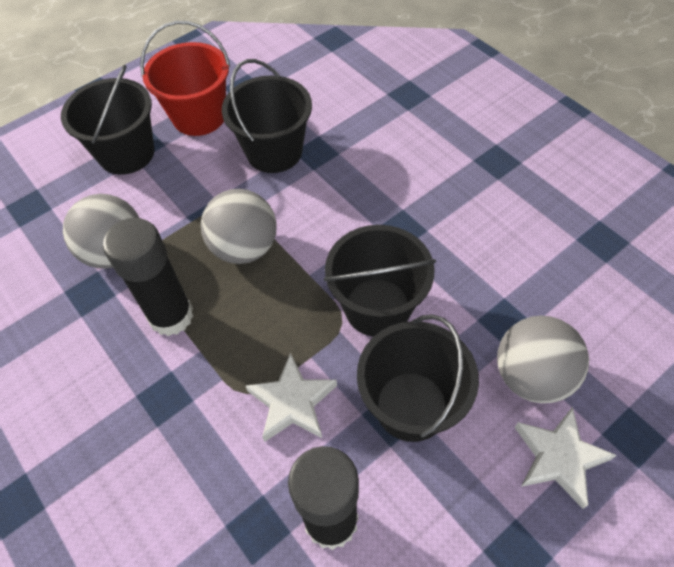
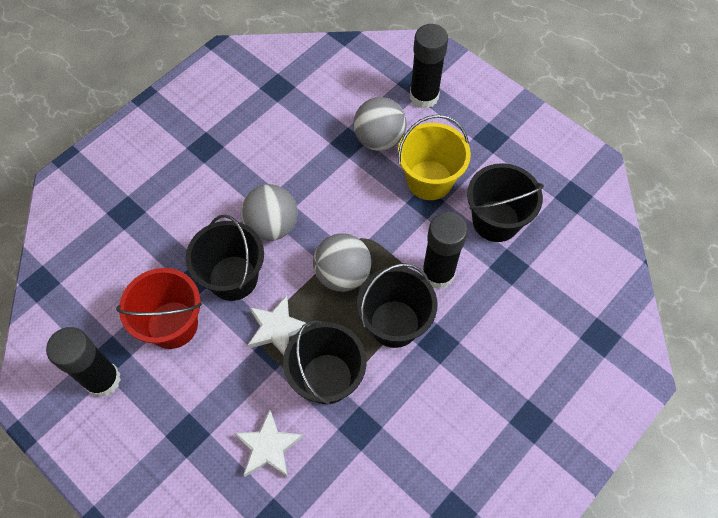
black glue stick: [103,218,193,336] [288,446,359,550] = 2 -> [46,327,121,397] [410,24,448,109] [422,212,468,289] = 3
yellow bucket: none = 0 -> [398,115,471,200] = 1

